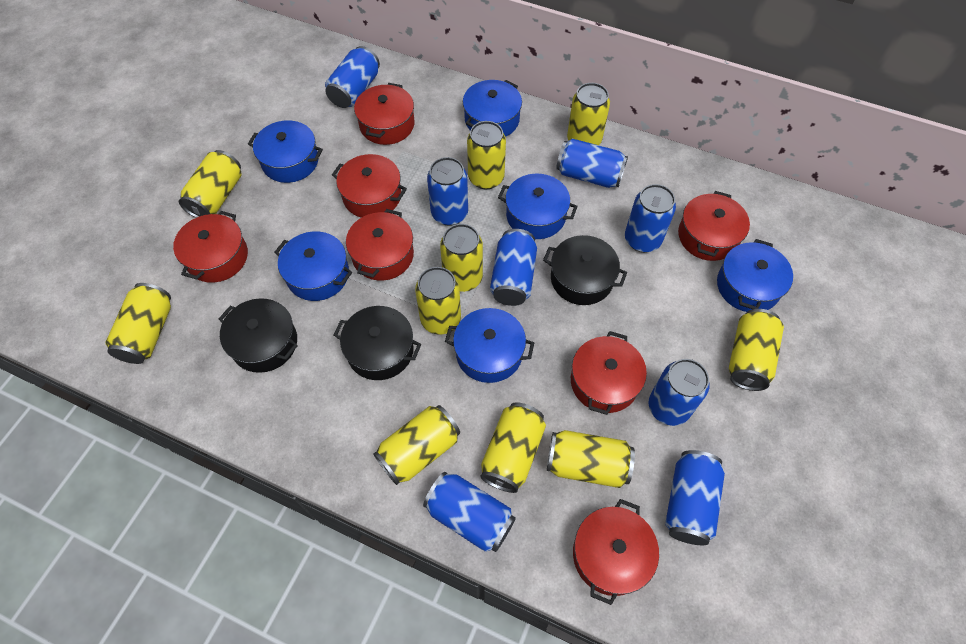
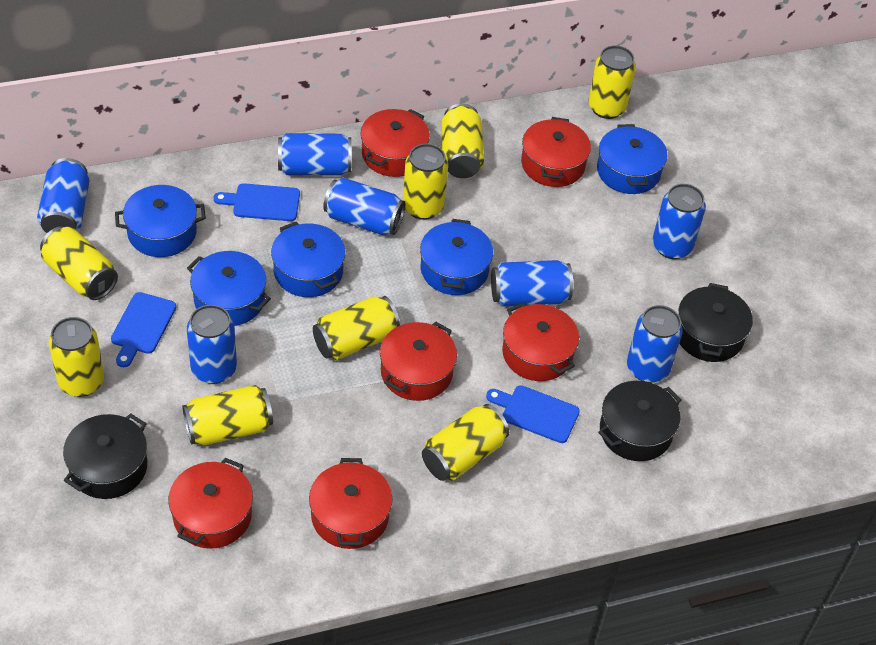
blue can: [325,46,380,108] [423,472,516,552] [427,157,468,226] [490,229,537,306] [556,138,628,188] [625,184,676,252] [648,359,710,426] [665,450,725,545] = 8 -> [37,158,89,233] [187,305,237,384] [278,133,352,176] [323,178,405,235] [491,260,573,306] [627,305,683,383] [653,184,706,259] = 7
blue cutting board: none = 0 -> [111,292,176,367] [214,183,300,221] [486,385,580,443] = 3
blue pot: [248,120,323,183] [275,231,352,301] [445,308,534,383] [463,80,522,137] [498,174,578,239] [717,239,793,312] = 6 -> [115,185,206,257] [187,251,271,326] [271,222,345,297] [420,219,493,295] [597,124,668,194] = 5
red pot: [173,211,248,283] [332,154,407,218] [346,209,414,281] [354,83,414,145] [571,331,647,415] [573,499,659,605] [678,191,750,261] = 7 -> [168,458,253,549] [309,458,392,549] [361,109,430,177] [380,322,457,401] [502,302,579,381] [521,117,591,187] = 6
yellow can: [105,283,171,364] [179,150,242,218] [373,405,460,485] [415,267,461,335] [440,224,483,292] [467,121,506,189] [480,402,546,493] [547,430,635,488] [567,83,610,145] [729,309,784,391] = 10 -> [40,226,118,300] [49,317,104,397] [182,385,273,446] [313,296,400,360] [403,144,448,220] [422,404,509,481] [441,104,484,178] [588,45,636,119] = 8

